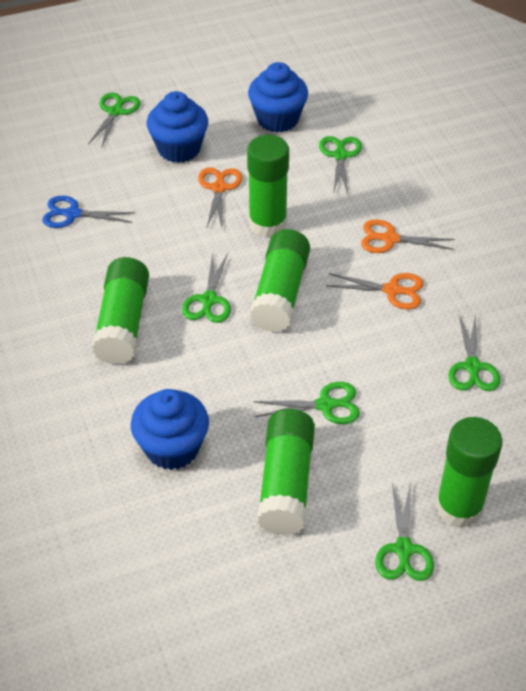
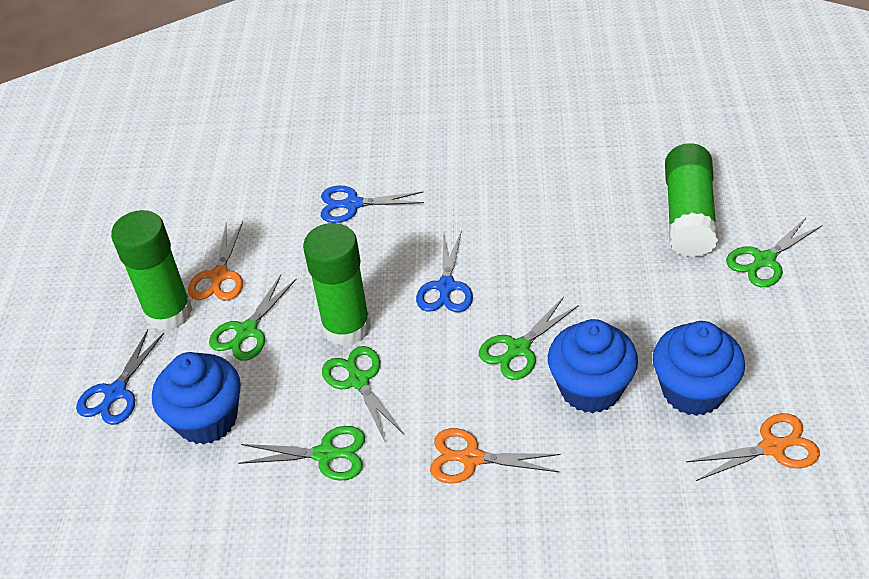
blue scissors: [42,196,135,228] = 1 -> [76,330,164,425] [321,186,424,223] [416,230,473,312] = 3
green glue stick: [92,257,149,365] [247,135,289,237] [250,229,310,332] [257,409,315,535] [435,417,502,528] = 5 -> [111,210,193,331] [303,223,371,346] [665,143,718,258] = 3
green scissors: [88,93,140,147] [182,253,231,323] [253,382,360,424] [319,136,362,194] [375,483,434,581] [448,315,500,391] = 6 -> [209,275,296,361] [238,426,365,481] [322,346,404,441] [479,297,579,380] [726,217,822,287] = 5

